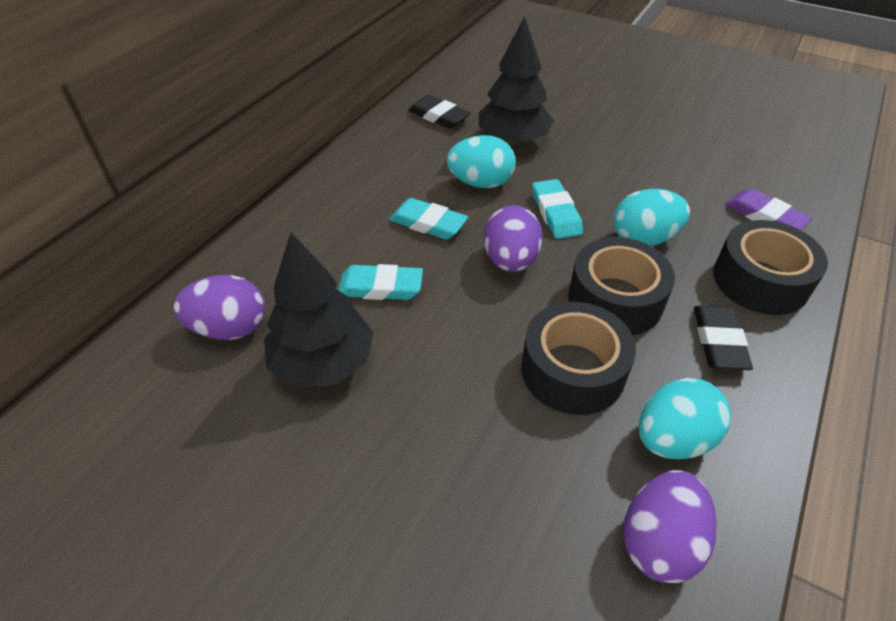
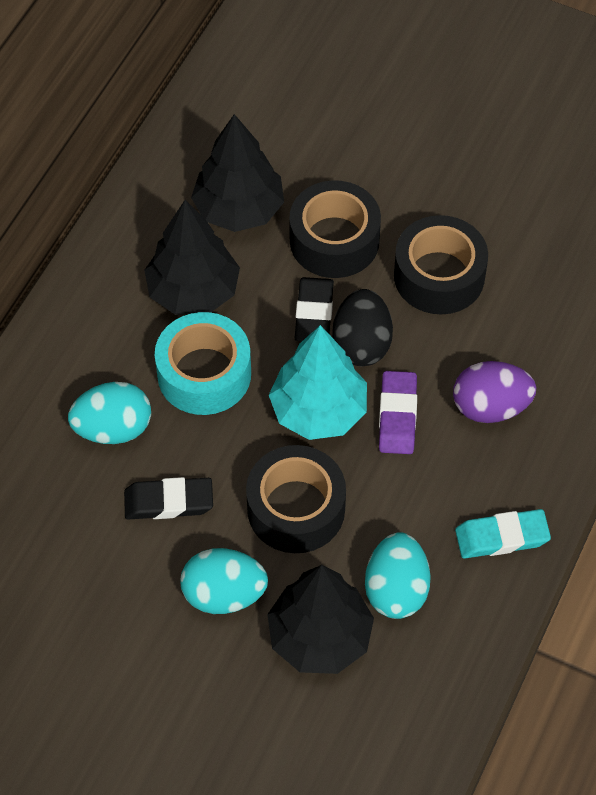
black egg: none = 0 -> [332,289,393,366] = 1
black tree: [264,232,374,388] [479,16,554,145] = 2 -> [144,200,240,315] [191,114,284,232] [267,565,374,674] = 3
purple egg: [173,275,265,340] [484,205,543,272] [623,470,717,583] = 3 -> [453,361,536,423] = 1
turquoise eraser: [338,264,423,300] [389,198,468,240] [532,179,583,239] = 3 -> [455,509,551,558] = 1
turquoise tape: none = 0 -> [155,312,251,415] = 1
turquoise tree: none = 0 -> [269,325,367,440] = 1

